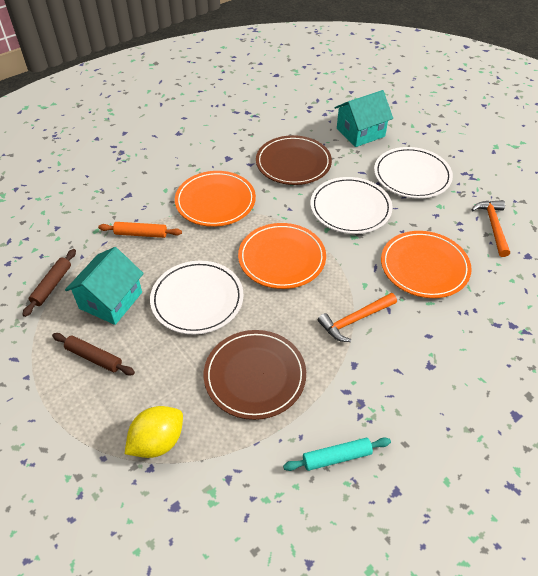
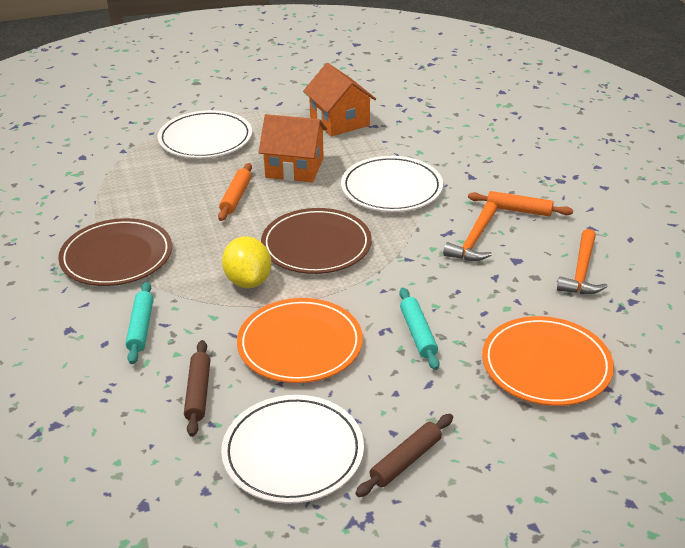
orange house: none = 0 -> [258,114,327,183] [303,63,376,136] = 2
orange plate: [175,171,256,227] [238,223,326,289] [381,231,472,298] = 3 -> [237,298,363,383] [482,316,614,406] = 2
orange rolling pin: [98,222,182,238] = 1 -> [218,163,252,221] [468,191,573,217] = 2
turquoise house: [65,247,144,325] [334,90,393,147] = 2 -> none = 0
turquoise rolling pin: [283,438,391,471] = 1 -> [126,281,153,364] [399,288,440,370] = 2

